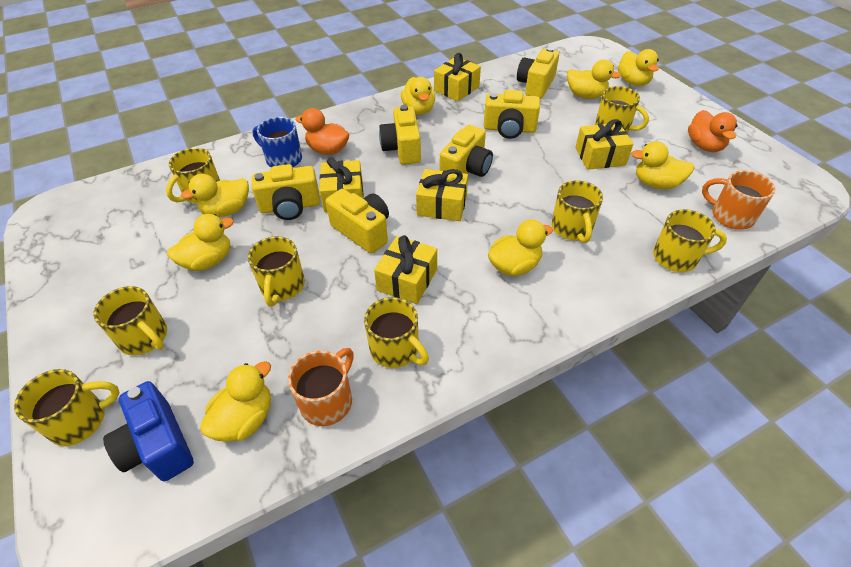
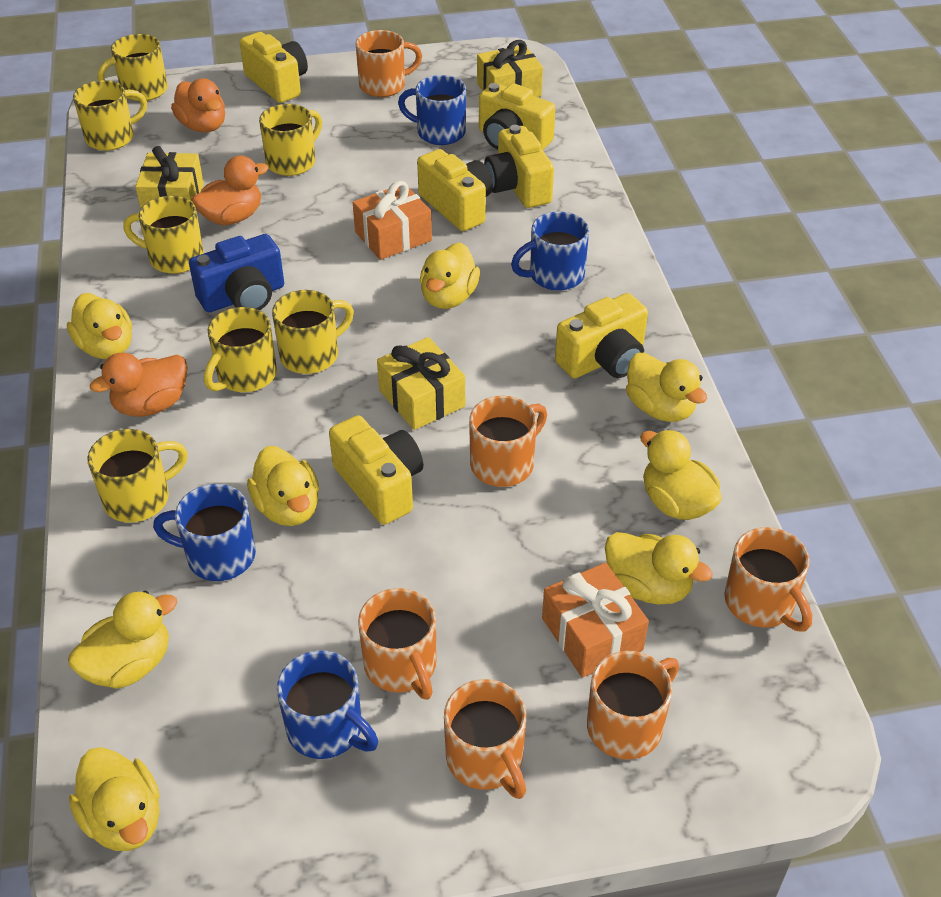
blue mug: [253,117,302,167] = 1 -> [153,484,256,581] [277,650,378,759] [398,75,466,145] [511,211,589,291] = 4
orange duck: [295,108,349,155] [688,110,738,152] = 2 -> [90,353,187,417] [171,78,225,132] [192,156,269,225] = 3
orange gift: none = 0 -> [353,181,432,260] [542,563,649,678] = 2
orange mug: [288,348,354,426] [702,170,776,230] = 2 -> [356,30,422,97] [358,588,436,700] [444,679,526,799] [469,395,547,487] [587,651,679,760] [724,527,812,632] = 6
yellow gift: [320,157,364,212] [374,235,437,304] [416,169,468,221] [434,53,481,101] [575,119,633,170] = 5 -> [135,146,204,209] [377,337,465,430] [477,40,543,97] = 3
yellow mug: [14,369,119,446] [94,286,167,355] [166,148,220,203] [248,236,305,307] [364,297,429,368] [551,180,603,243] [595,86,649,133] [653,209,727,272] = 8 -> [73,80,147,151] [87,429,188,522] [98,34,168,101] [123,196,204,274] [204,307,277,392] [259,104,322,176] [272,290,354,374] = 7

